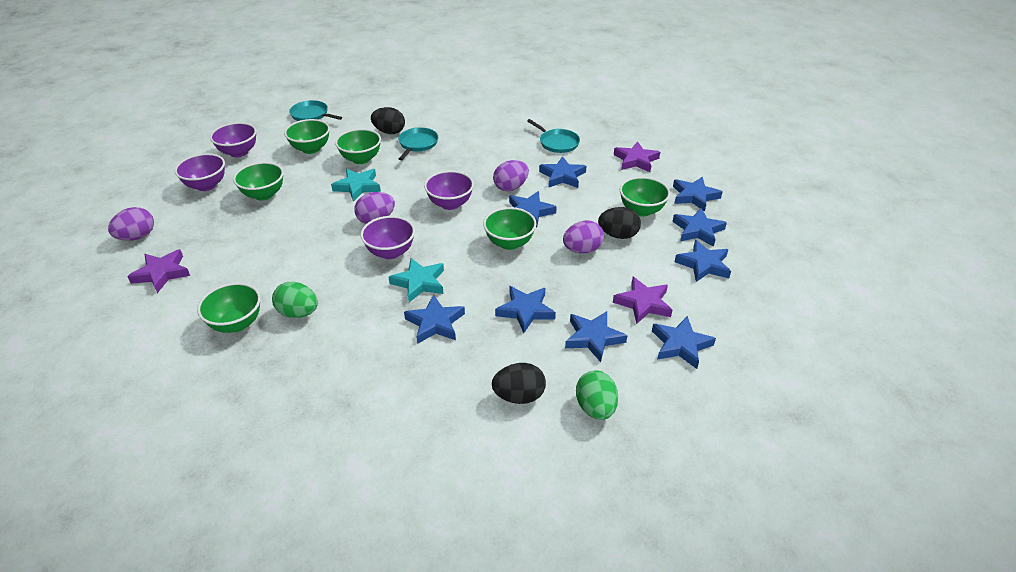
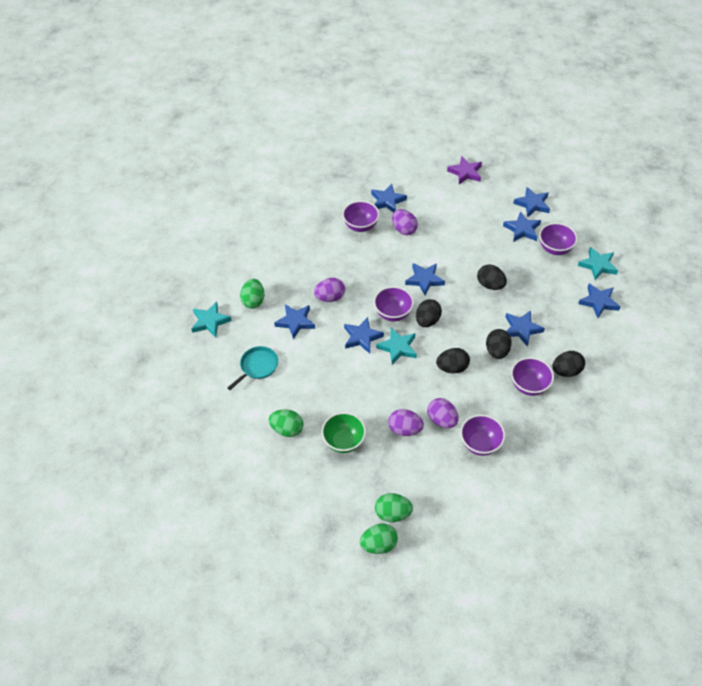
black egg: [371,107,405,134] [492,363,546,404] [598,207,641,239] = 3 -> [416,299,442,327] [436,348,470,373] [477,265,507,290] [486,329,511,359] [552,351,585,377] = 5
blue star: [404,294,465,344] [495,286,556,333] [509,191,557,228] [539,156,587,188] [565,311,628,362] [652,316,716,369] [672,208,727,247] [673,177,722,212] [675,240,731,282] = 9 -> [274,304,315,340] [344,317,384,354] [371,184,407,213] [405,263,445,296] [503,211,541,242] [505,310,545,347] [513,187,550,217] [578,283,621,318] = 8
green bowl: [197,283,261,333] [233,162,284,201] [284,119,330,154] [335,129,381,164] [483,207,536,250] [620,177,670,217] = 6 -> [322,412,366,453] = 1
green egg: [272,282,318,318] [576,370,618,420] = 2 -> [240,279,264,309] [269,409,304,437] [360,524,398,554] [375,493,413,522] = 4
purple bowl: [175,153,225,191] [210,122,257,157] [360,216,415,259] [424,171,474,210] = 4 -> [342,201,379,232] [374,286,414,321] [460,414,505,456] [511,357,554,396] [539,223,577,255] = 5
purple star: [127,249,190,293] [613,277,672,324] [614,142,660,172] = 3 -> [447,156,482,184] = 1
turquoise pan: [289,100,342,121] [398,127,438,160] [527,119,580,153] = 3 -> [227,346,278,390] = 1
turquoise star: [331,168,381,202] [389,258,444,302] = 2 -> [191,302,232,337] [376,328,417,365] [578,247,618,280] = 3

